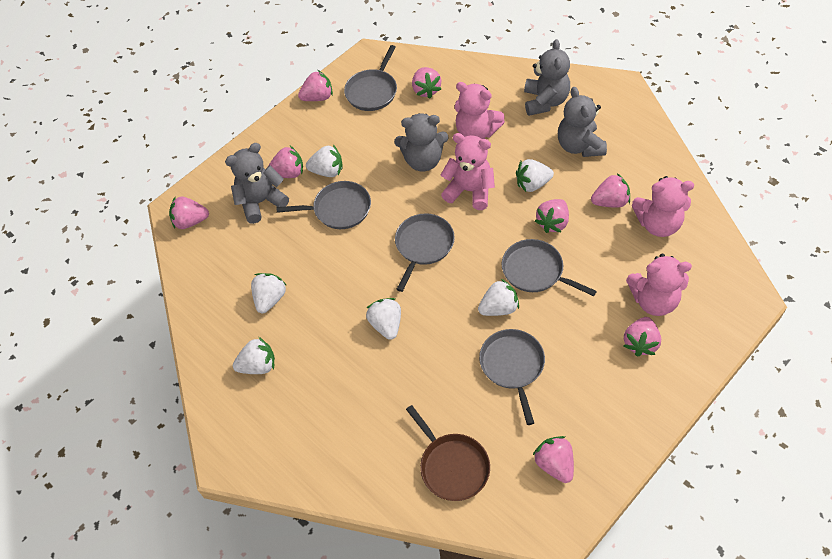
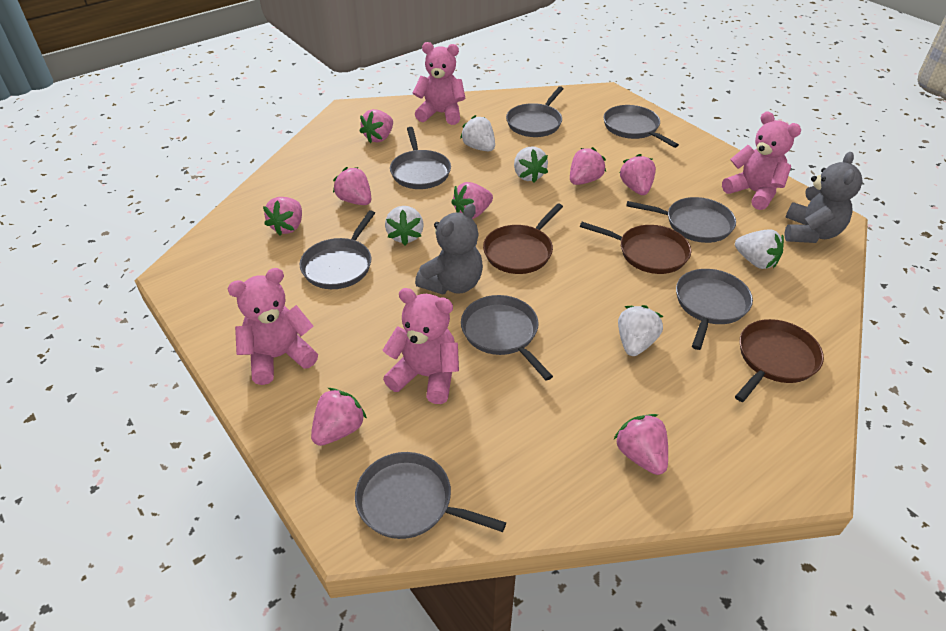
brown pan: [406,405,490,501] = 1 -> [483,203,563,274] [580,222,691,274] [735,319,824,402] = 3
grey pan: [277,181,371,229] [344,45,397,111] [395,213,455,292] [479,329,545,425] [502,239,597,296] = 5 -> [299,210,375,289] [355,452,506,539] [390,127,451,189] [461,295,553,381] [506,86,564,137] [603,105,679,148] [626,197,736,243] [676,269,753,350] = 8
grey teddy bear: [225,143,289,224] [394,113,448,171] [524,39,570,116] [558,87,607,157] = 4 -> [415,203,483,295] [785,152,863,243] = 2
white strawberry: [233,337,275,374] [251,273,287,313] [306,145,343,177] [366,298,401,340] [478,279,519,316] [516,159,554,192] = 6 -> [385,206,424,245] [460,115,495,151] [514,147,548,183] [618,305,663,356] [735,229,784,269] = 5

